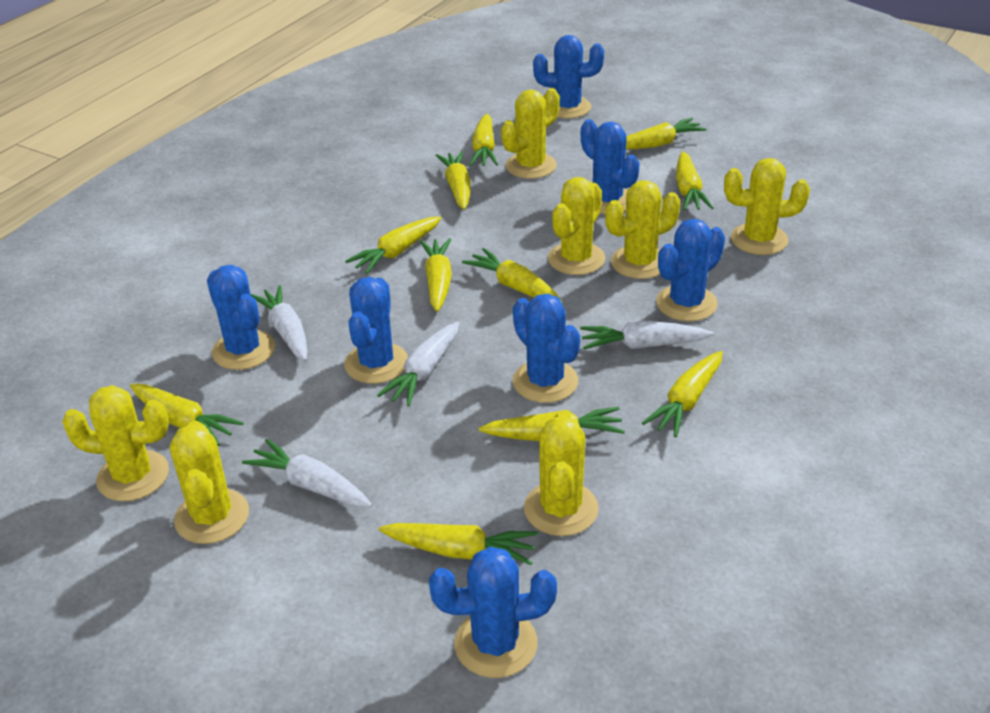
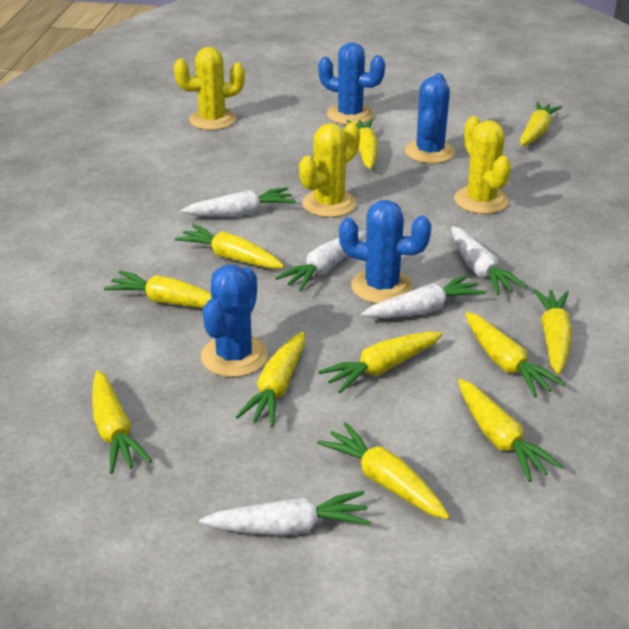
blue cactus: [207,265,275,370] [344,277,408,384] [429,547,557,678] [513,294,580,403] [533,35,604,119] [581,119,640,214] [656,219,725,321] = 7 -> [201,265,268,377] [318,42,385,125] [339,200,432,304] [405,73,455,164] = 4
white carrot: [242,439,372,507] [251,285,307,361] [377,322,459,406] [580,321,714,350] = 4 -> [180,187,296,217] [199,491,371,536] [275,231,366,291] [361,275,485,318] [451,226,527,295] = 5
yellow cactus: [62,385,169,501] [170,420,249,544] [501,88,560,179] [524,411,599,536] [548,177,605,275] [605,180,680,279] [724,158,810,255] = 7 -> [174,47,245,130] [299,122,360,217] [454,116,511,214] = 3

